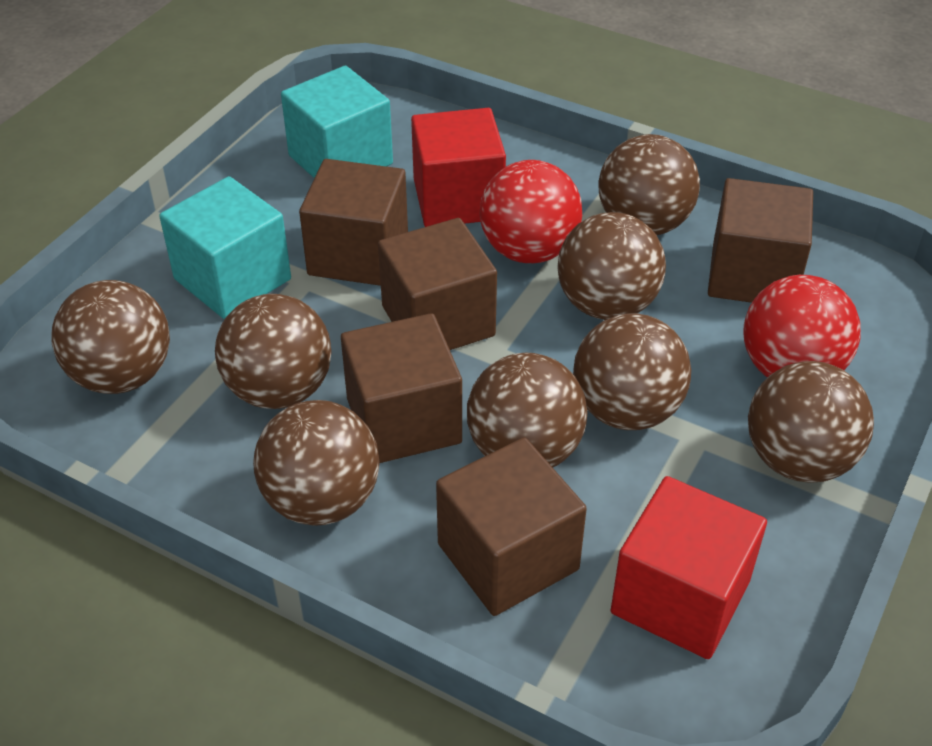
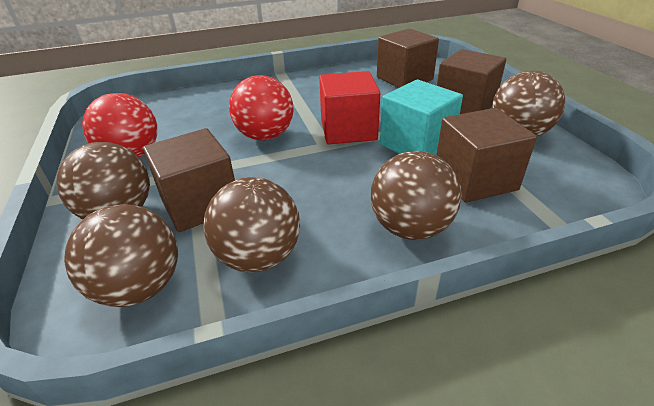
brown ball: [51,280,170,394] [215,294,332,409] [253,400,380,526] [467,353,587,467] [557,212,666,320] [573,313,691,430] [598,134,700,235] [748,361,874,483] = 8 -> [56,142,150,220] [64,204,178,307] [203,177,300,273] [371,151,461,240] [492,71,565,136] = 5
brown cube: [299,159,408,286] [341,313,462,463] [378,218,497,350] [436,437,587,616] [708,178,813,303] = 5 -> [143,128,235,232] [377,29,439,88] [436,108,537,203] [437,49,506,114] = 4
red cube: [411,108,506,227] [610,476,767,659] = 2 -> [319,71,380,144] = 1
turquoise cube: [159,176,291,319] [281,66,393,178] = 2 -> [380,80,463,155] = 1

